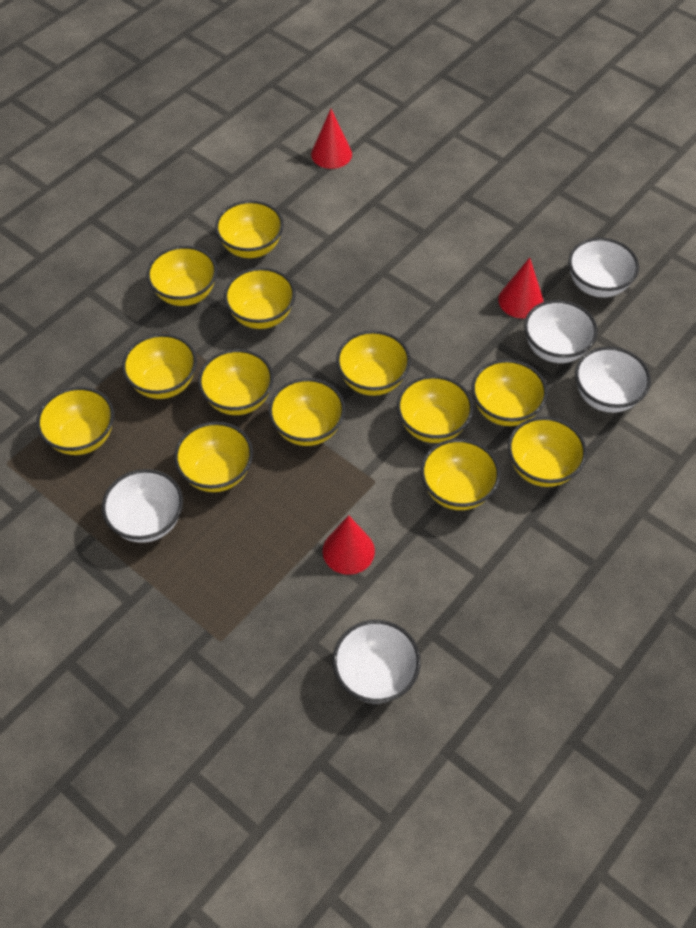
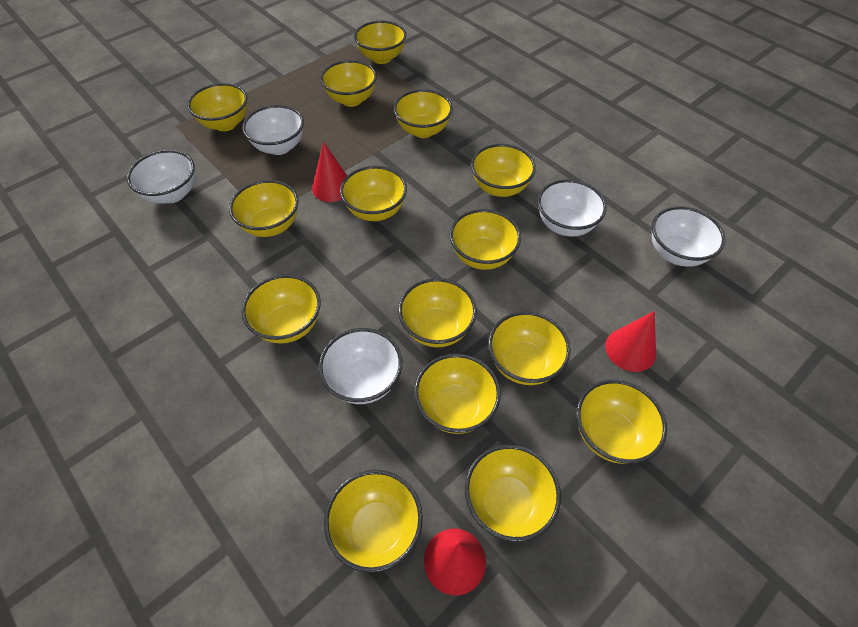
yellow bowl: [36,387,114,455] [122,334,197,399] [147,246,217,306] [174,422,253,492] [198,349,273,415] [215,200,284,258] [224,267,296,329] [269,378,345,446] [336,330,411,396] [397,375,473,443] [421,439,500,510] [471,359,547,426] [508,417,587,487] = 13 -> [187,83,247,131] [229,180,298,237] [241,275,321,343] [320,60,377,107] [324,470,423,573] [340,166,407,221] [354,21,406,64] [393,89,453,138] [398,278,477,347] [414,354,501,434] [450,209,521,270] [465,445,561,542] [471,144,536,197] [488,311,571,385] [576,380,667,464] = 15

